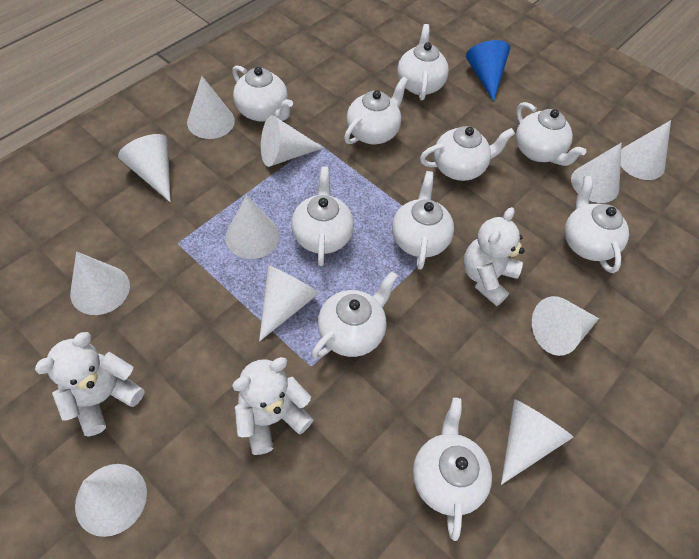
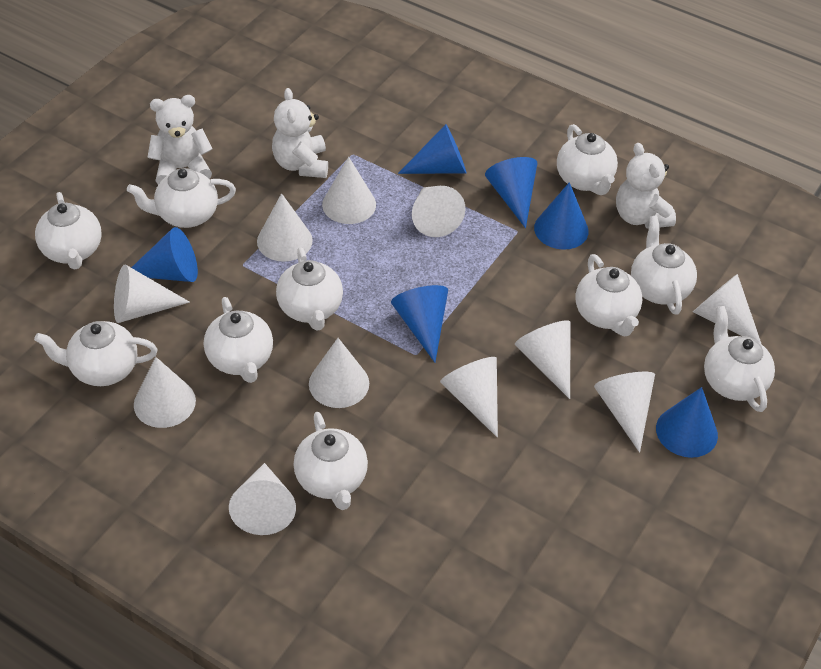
blue cone: [466,40,510,101] = 1 -> [131,227,198,282] [391,285,448,362] [398,124,466,174] [485,157,537,228] [534,182,589,250] [656,387,718,458] = 6

